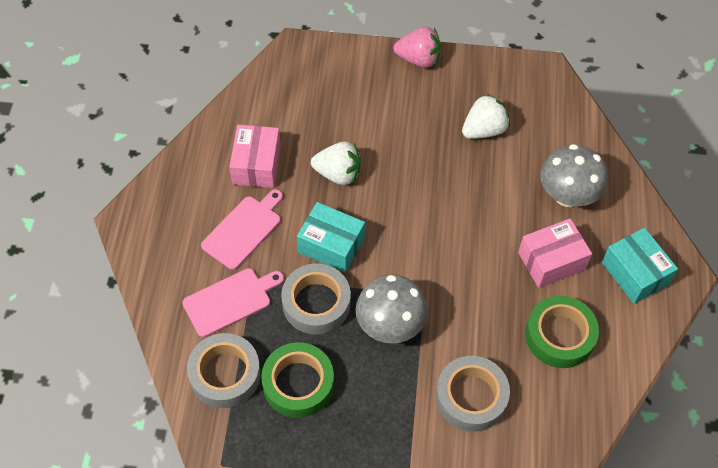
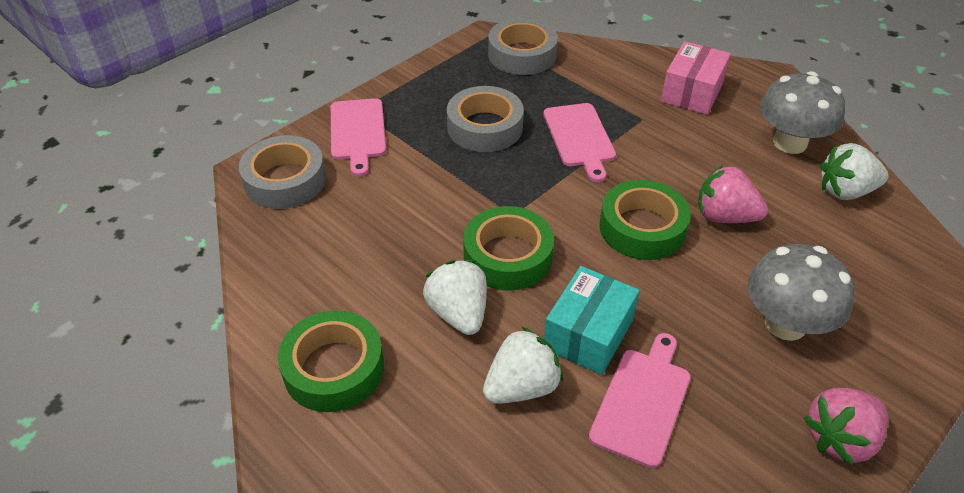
green tape: [261,342,334,418] [525,296,599,368] = 2 -> [278,310,384,412] [463,206,554,290] [600,180,691,260] = 3
pink box: [229,125,281,188] [518,218,592,288] = 2 -> [661,41,731,115] = 1
pink cutting board: [182,268,284,337] [201,189,283,270] = 2 -> [331,98,386,177] [543,103,616,182] [589,333,691,468] = 3
pink strawberry: [393,27,441,68] = 1 -> [698,165,768,223] [804,388,888,466] = 2
turquoise box: [297,202,365,273] [602,228,678,304] = 2 -> [544,266,640,375] = 1
white strawberry: [311,141,361,185] [462,93,510,139] = 2 -> [423,260,487,335] [483,327,563,404] [820,143,888,200] = 3

